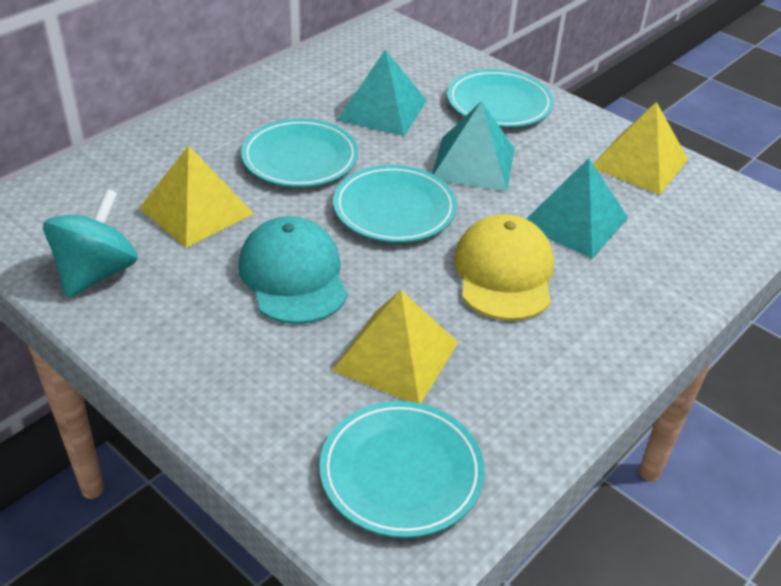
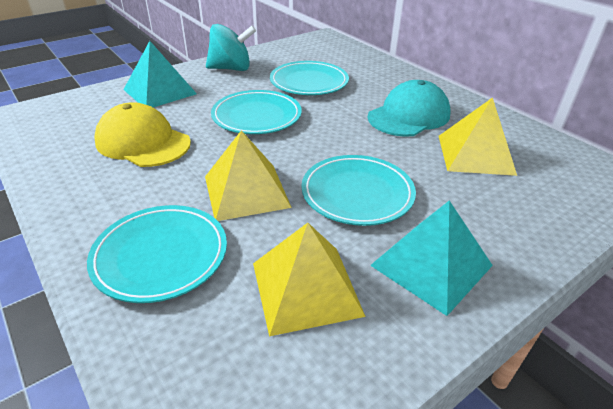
turquoise pyramid: [337,49,427,136] [432,101,515,191] [527,158,628,259] = 3 -> [123,41,197,107] [370,200,493,316] = 2

